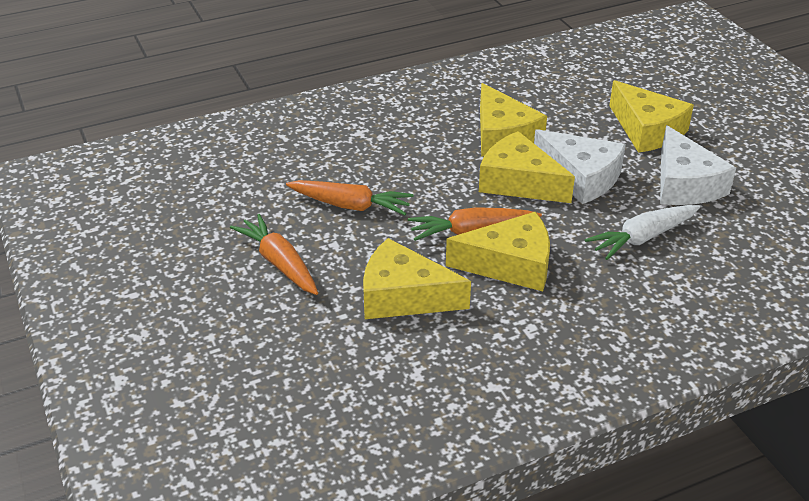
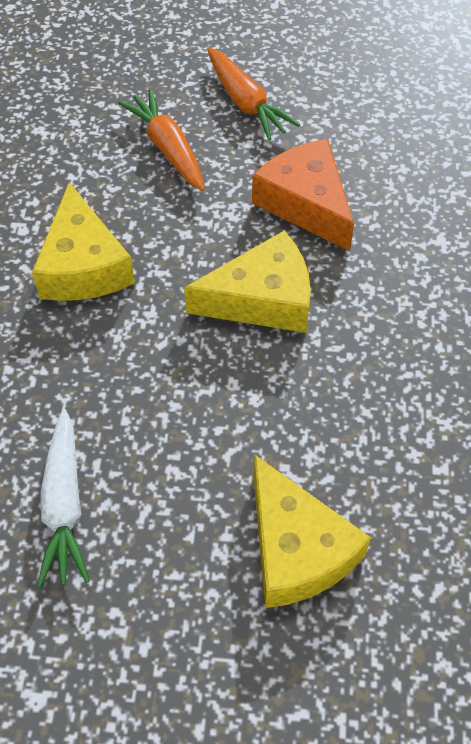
orange carrot: [230,214,318,295] [286,180,413,215] [408,207,542,241] = 3 -> [118,89,205,191] [207,47,300,140] = 2
orange cheese: none = 0 -> [252,139,354,251] = 1
white cheese: [534,129,626,204] [660,125,736,205] = 2 -> none = 0
yellow cheese: [363,238,471,319] [446,212,550,291] [479,131,575,203] [480,83,547,156] [609,80,694,153] = 5 -> [32,182,135,301] [184,230,311,333] [254,454,371,608] = 3

